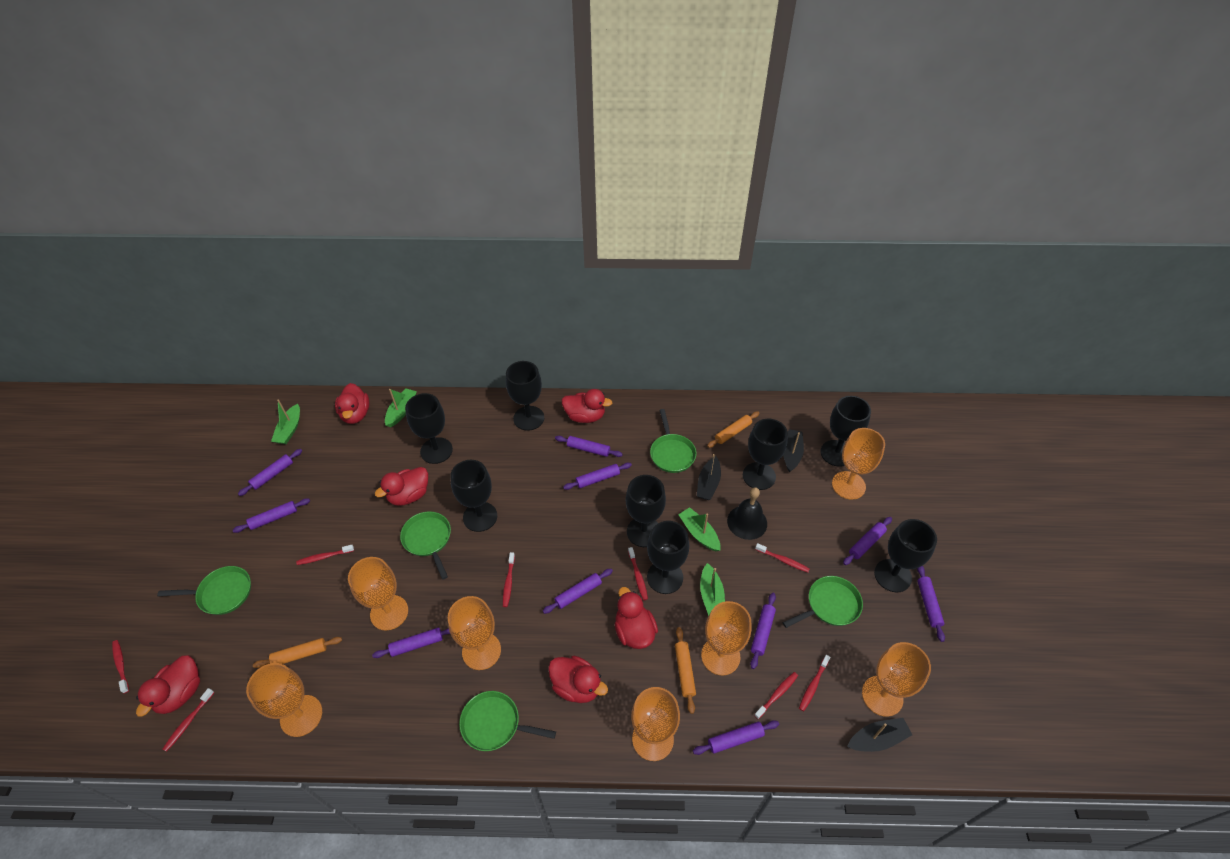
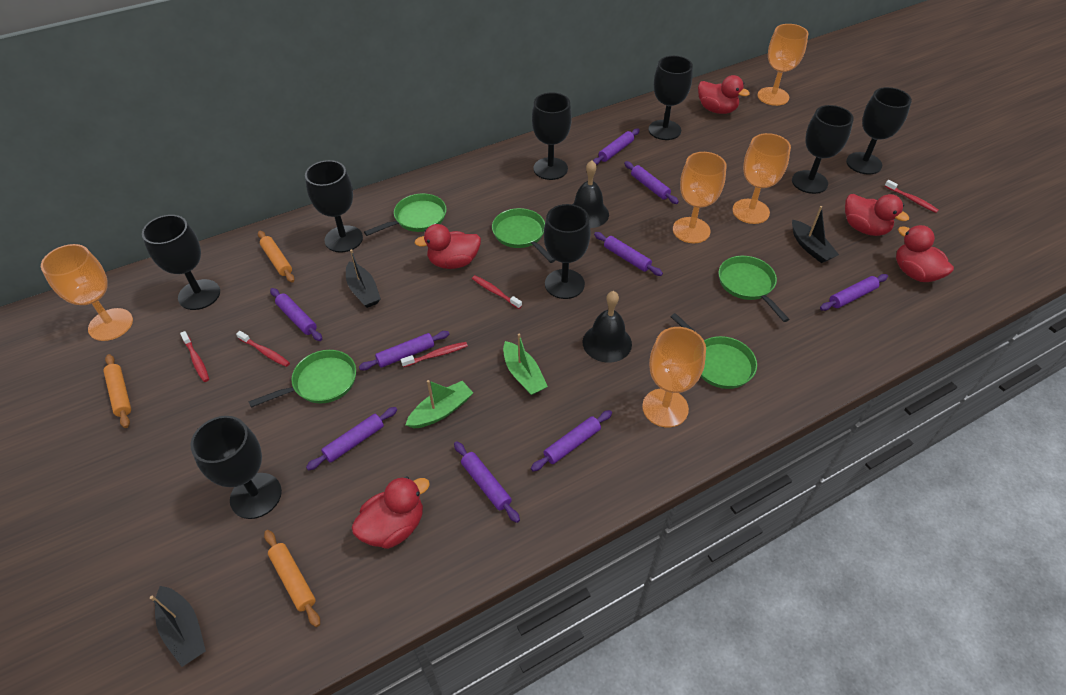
black bell: [727,487,767,540] = 1 -> [573,160,609,228] [583,291,632,363] = 2
green boat: [271,399,300,444] [385,388,417,428] [678,507,721,551] [700,563,725,616] = 4 -> [405,380,473,429] [503,333,548,395] = 2
orange goblet: [246,663,322,737] [348,557,408,630] [448,596,501,670] [631,687,680,761] [701,601,751,675] [832,428,885,499] [862,642,931,717] = 7 -> [41,244,133,341] [642,327,706,427] [673,152,727,243] [732,133,791,224] [757,24,809,106] = 5
purple rolling pin: [233,498,310,533] [238,449,302,496] [372,628,450,658] [543,569,613,614] [555,436,623,457] [563,462,632,490] [693,720,779,755] [750,593,776,669] [843,517,892,565] [917,566,945,642] = 10 -> [270,288,322,341] [306,407,397,471] [359,331,449,370] [454,441,520,523] [531,410,612,471] [593,128,640,165] [594,232,663,276] [624,161,679,204] [820,274,888,311] = 9
red duck: [136,655,200,717] [335,383,370,424] [375,467,428,506] [548,656,608,703] [562,389,612,423] [615,587,658,649] = 6 -> [351,476,430,549] [414,224,481,269] [698,75,750,114] [845,194,909,236] [896,225,954,282] = 5
red toothbrush: [112,640,129,694] [163,688,214,752] [296,545,354,565] [503,552,515,607] [628,547,648,600] [754,672,798,719] [755,543,810,572] [799,655,830,711] = 8 -> [180,331,209,382] [236,331,290,367] [401,342,468,367] [472,275,522,309] [884,180,939,213] = 5

